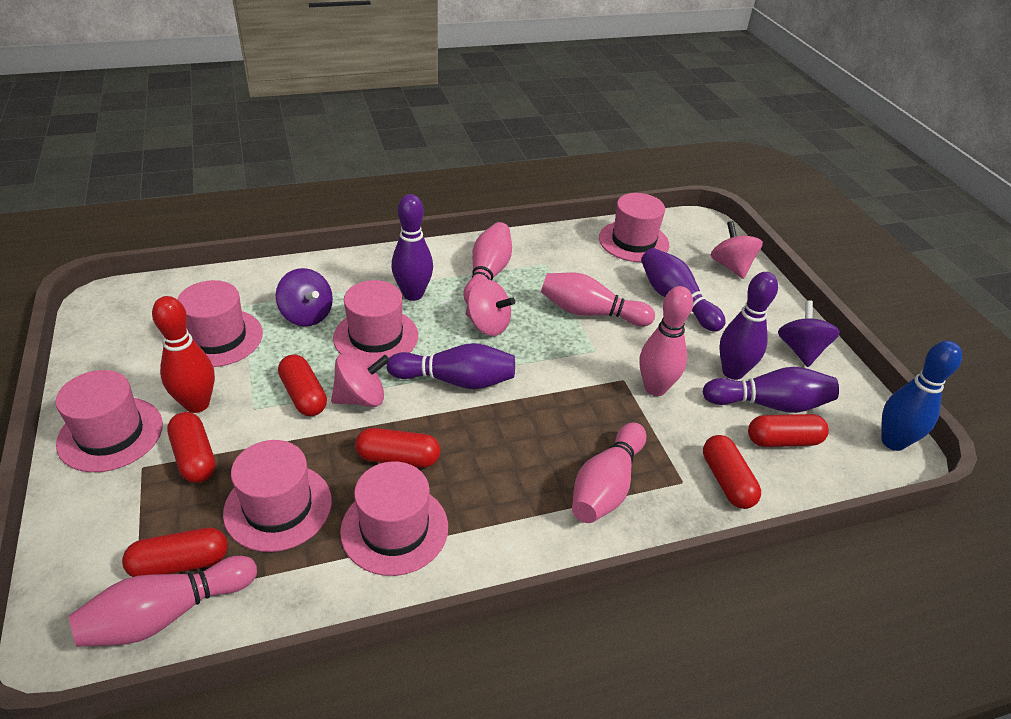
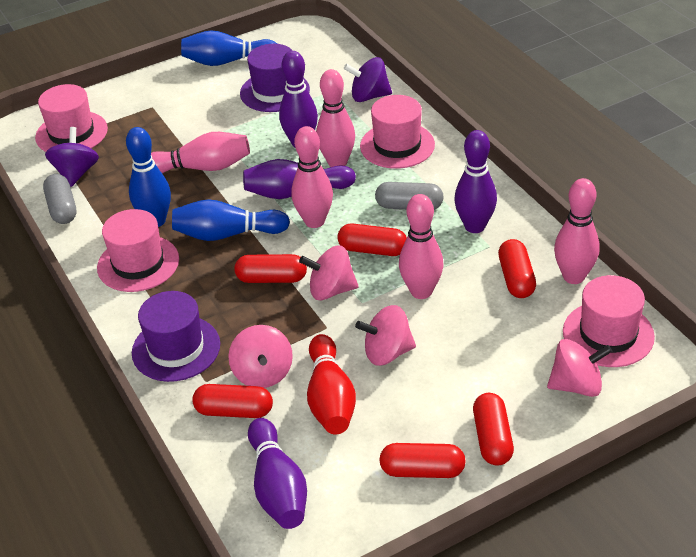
blue bowling pin: [881,341,962,451] = 1 -> [126,127,171,227] [172,199,290,241] [181,30,277,66] = 3
grey capsule: none = 0 -> [43,174,76,224] [375,182,444,210] = 2
pink hat: [56,370,163,472] [177,280,263,367] [223,440,332,552] [333,280,418,365] [340,461,448,576] [599,193,669,262] = 6 -> [35,84,108,152] [97,209,179,292] [360,95,435,169] [563,275,655,367] = 4
pink spinning top: [331,353,390,407] [466,279,515,336] [711,221,763,279] = 3 -> [228,325,293,388] [299,246,358,300] [355,305,416,366] [547,339,612,397] = 4
purple bowling pin: [386,343,515,389] [391,194,433,301] [641,248,726,332] [703,367,839,413] [719,272,778,380] = 5 -> [243,159,356,199] [248,418,307,529] [279,51,318,147] [454,130,497,233] = 4
purple hat: none = 0 -> [132,291,220,382] [240,44,310,112] = 2

